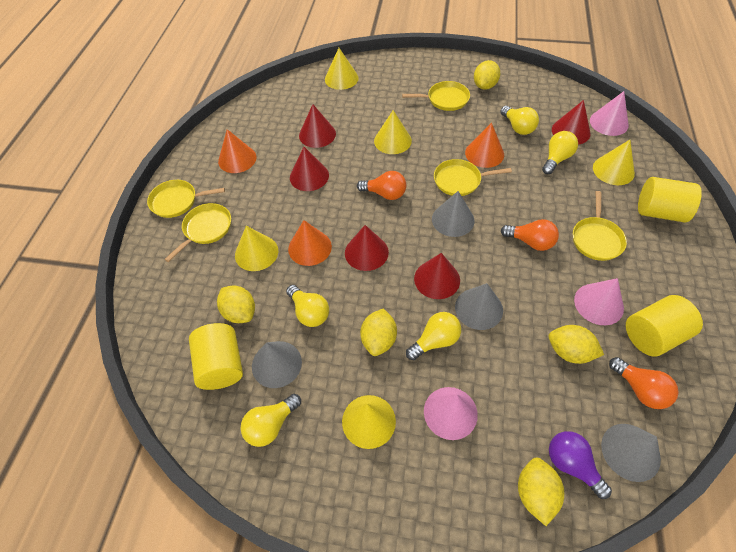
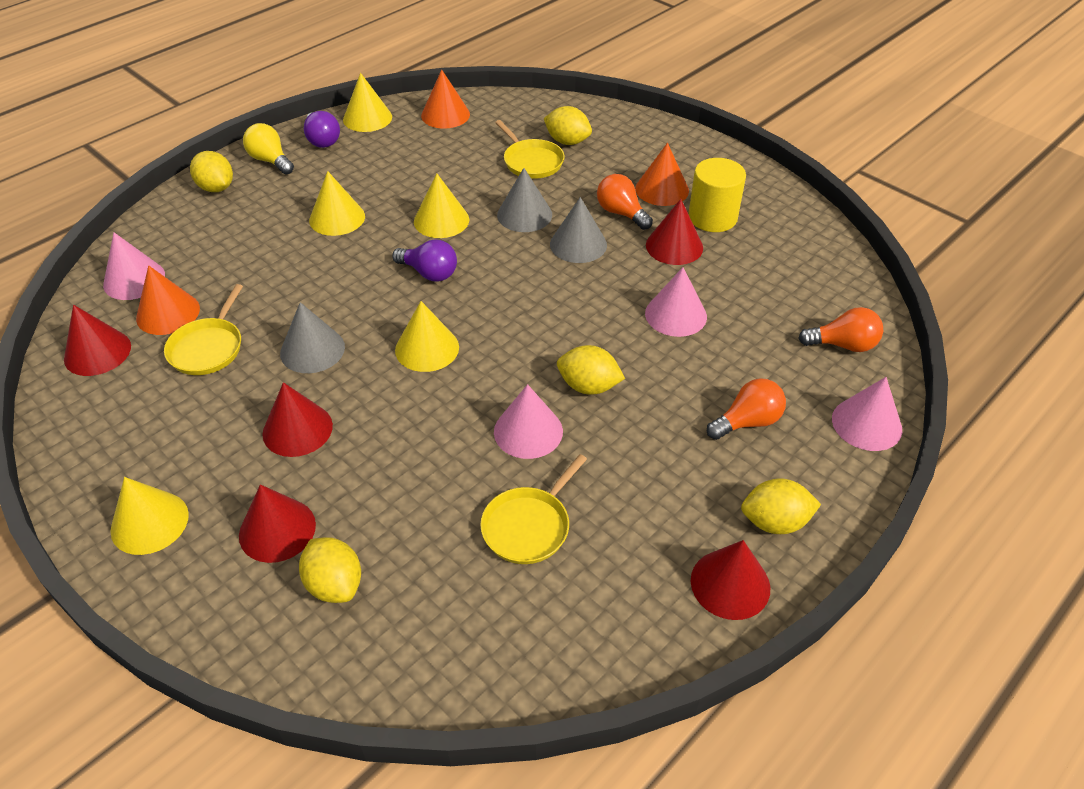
grey cone: [252,341,302,388] [432,191,475,237] [455,283,503,330] [601,424,661,482] = 4 -> [280,302,345,373] [497,168,552,232] [550,197,607,263] = 3
pink cone: [424,387,478,440] [574,278,624,325] [590,91,629,136] = 3 -> [103,232,165,300] [494,384,563,459] [645,267,707,337] [832,377,902,451] = 4
purple light bulb: [549,431,612,499] = 1 -> [304,111,340,148] [392,239,457,282] = 2
yellow cylinder: [189,323,243,390] [626,295,703,356] [638,177,702,222] = 3 -> [688,158,746,232] = 1
yellow light bulb: [241,394,301,447] [286,285,329,327] [406,312,461,360] [500,106,539,135] [542,131,578,174] = 5 -> [243,123,294,174] = 1
yellow pan: [147,180,225,218] [164,203,231,262] [402,81,470,111] [434,159,512,196] [573,191,627,261] = 5 -> [164,284,243,375] [480,454,587,564] [495,120,564,179] = 3

